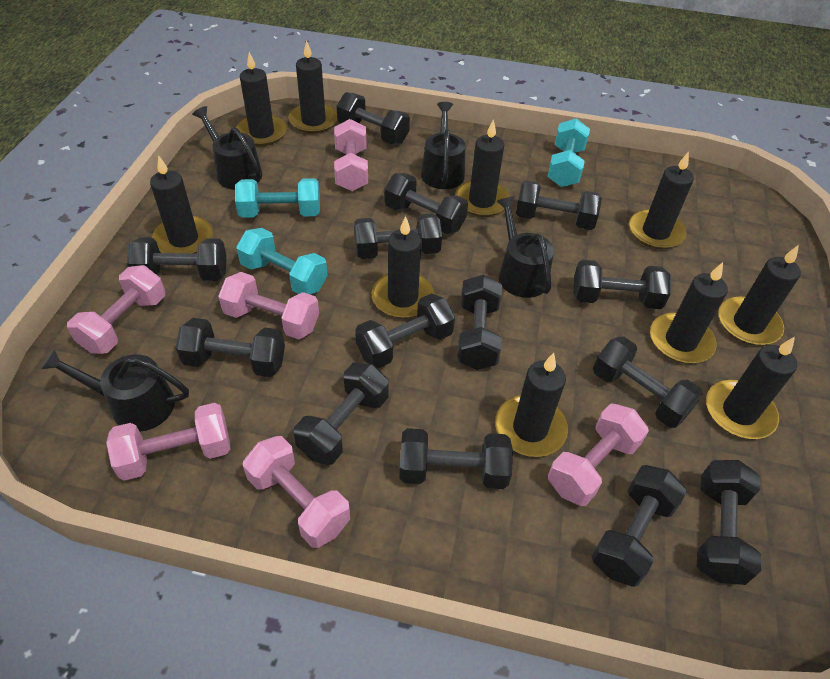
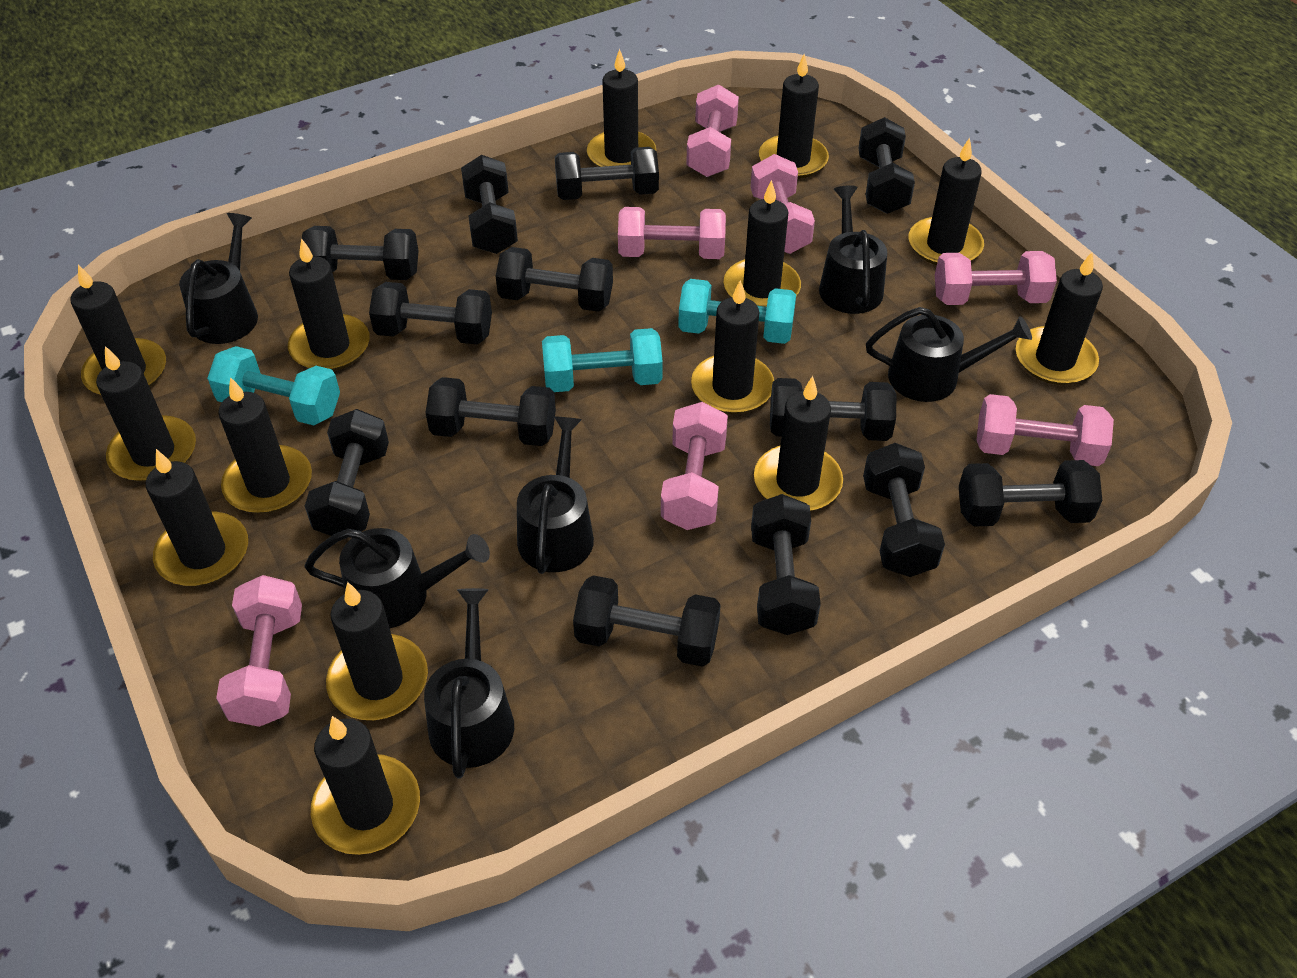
black candle: [150,155,213,253] [236,52,287,146] [288,40,337,134] [371,216,435,319] [455,119,510,217] [495,353,568,457] [629,152,694,249] [650,262,728,364] [706,337,797,439] [718,245,801,346] = 10 -> [70,265,166,395] [96,346,196,482] [146,449,248,586] [218,377,312,514] [288,238,370,371] [311,716,420,855] [326,582,428,720] [587,49,656,167] [691,280,774,414] [723,180,801,307] [754,376,843,511] [759,54,829,179] [909,138,984,265] [1016,251,1103,385] = 14
black dumbbell: [127,237,227,281] [176,318,285,377] [294,362,389,465] [336,92,410,145] [354,213,442,259] [355,293,455,368] [385,173,468,234] [399,428,513,489] [457,274,502,370] [516,180,602,230] [573,260,671,309] [591,465,687,587] [593,336,703,428] [697,460,761,585] = 14 -> [302,226,419,280] [305,409,389,536] [369,282,492,345] [426,377,556,446] [461,155,518,254] [496,247,613,312] [555,147,659,200] [573,575,721,667] [751,494,821,635] [770,378,897,441] [858,117,915,214] [863,443,945,577] [959,460,1102,527] = 13
black watering can: [41,349,189,431] [192,106,262,190] [421,102,466,189] [496,197,554,298] = 4 -> [179,213,258,344] [304,528,490,628] [424,588,514,778] [517,416,594,574] [819,185,887,314] [866,307,1032,402] = 6
pink dumbbell: [67,265,165,354] [106,403,230,481] [218,272,319,340] [243,436,350,548] [334,119,368,191] [548,404,649,506] = 6 -> [216,575,302,727] [618,207,726,259] [661,402,728,530] [686,85,739,177] [751,154,815,254] [935,251,1057,305] [977,394,1114,466] = 7

